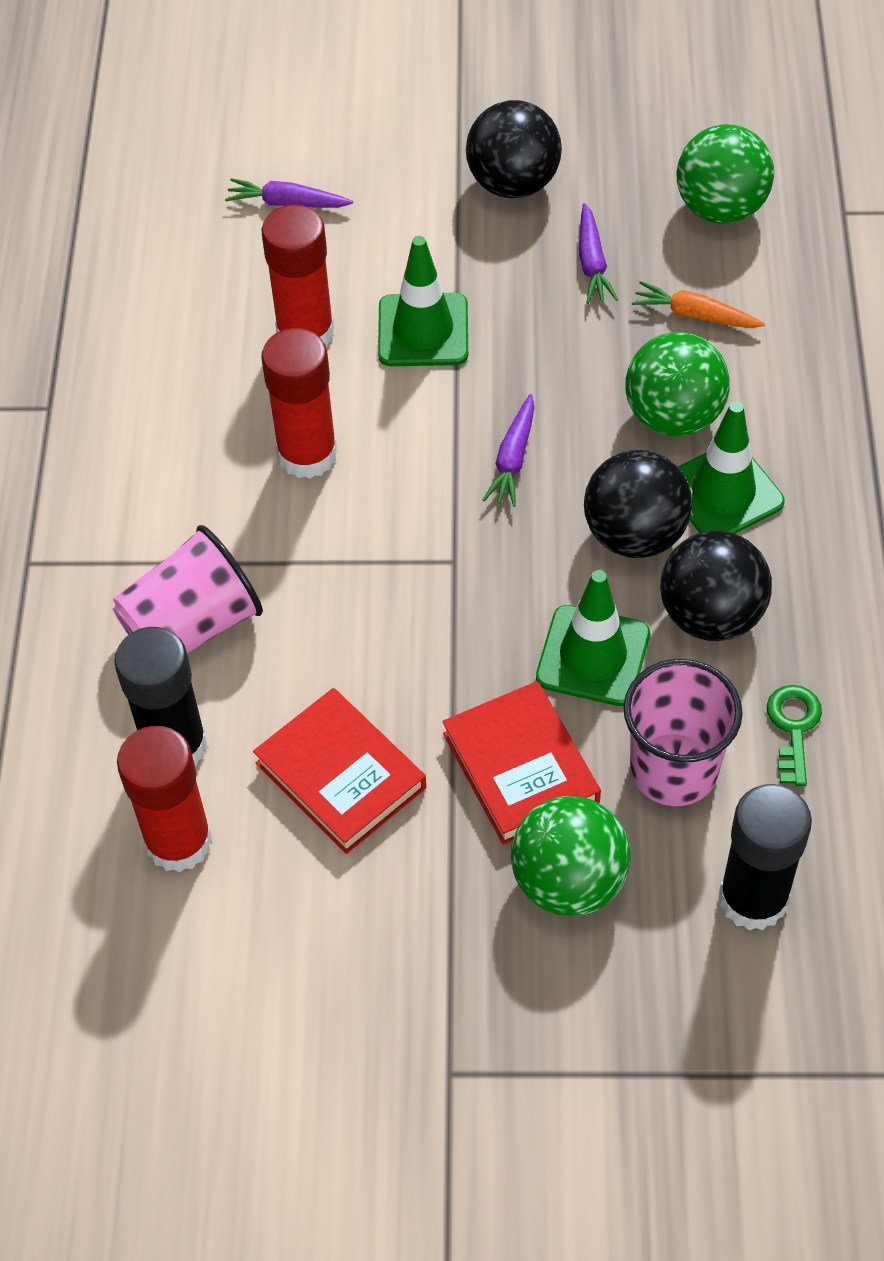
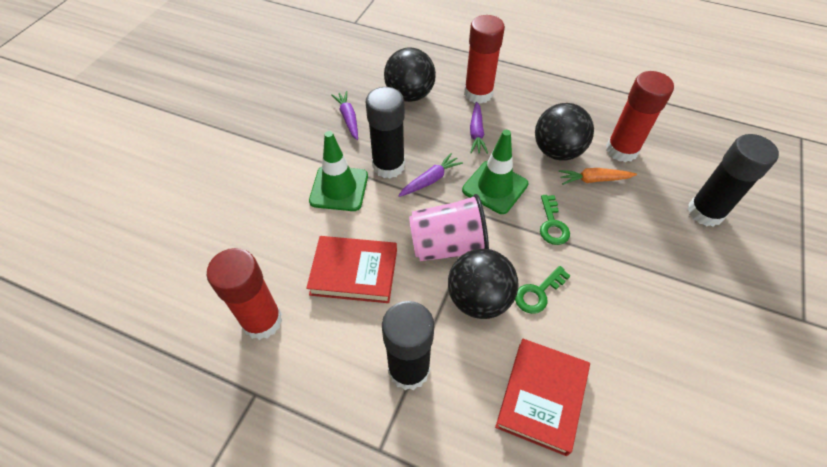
black glue stick: [114,627,208,767] [719,784,812,931] = 2 -> [366,87,405,178] [382,301,434,390] [688,134,779,227] = 3
green ball: [511,796,631,916] [625,332,730,437] [676,124,774,224] = 3 -> none = 0
green key: [767,685,822,786] = 1 -> [515,266,570,314] [540,195,570,245] = 2
green traffic cone: [378,236,468,366] [536,570,650,706] [678,401,785,534] = 3 -> [309,131,368,211] [462,130,528,214] = 2
pink cup: [113,525,263,654] [624,659,743,806] = 2 -> [409,194,489,261] = 1

